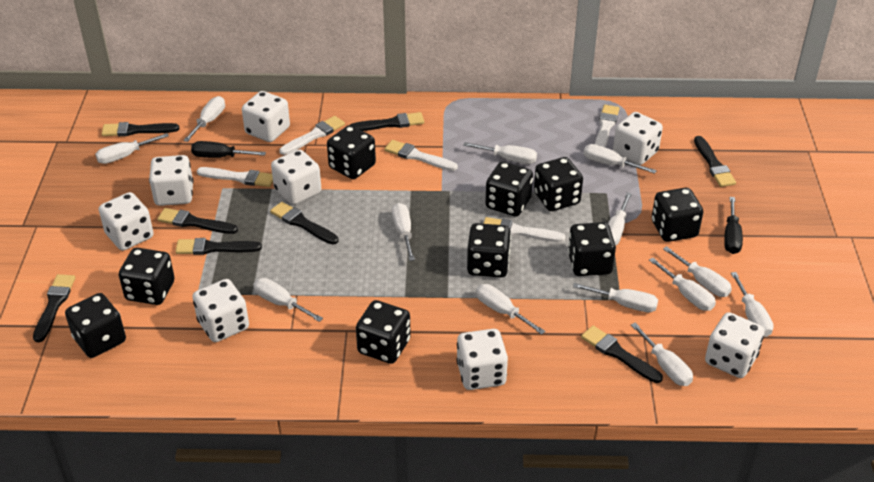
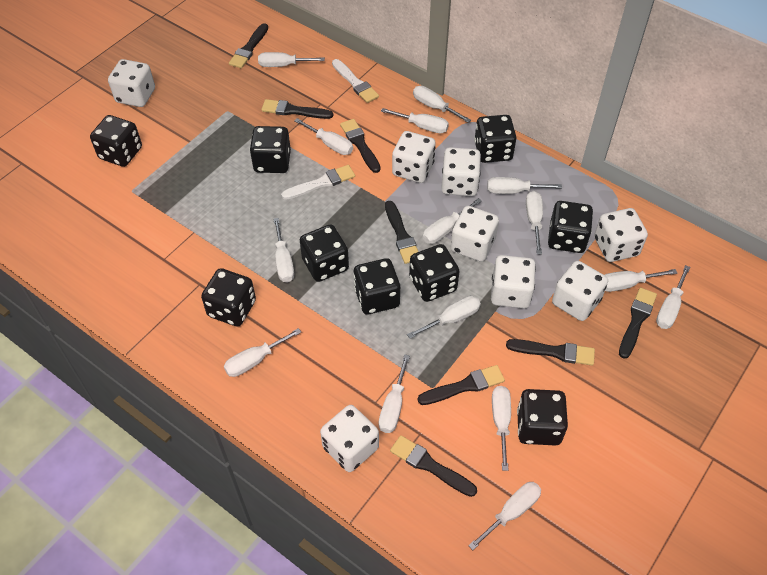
black screwdriver: [191,141,266,158] [724,197,743,254] = 2 -> none = 0
white brush: [197,167,273,187] [279,116,345,155] [384,140,458,171] [483,217,566,242] [595,105,620,148] = 5 -> [281,165,355,200] [332,59,379,103] = 2
white screwdriver: [95,133,169,164] [183,96,225,142] [253,278,323,322] [392,203,415,261] [463,142,537,164] [476,284,546,335] [573,283,658,312] [584,144,657,174] [608,192,632,246] [631,322,693,386] [649,258,716,311] [663,246,732,297] [731,272,774,337] = 13 -> [224,328,301,377] [258,52,325,67] [274,218,294,282] [294,118,353,155] [379,354,410,433] [381,108,449,133] [407,296,481,339] [413,86,471,123] [423,198,482,244] [468,482,541,550] [487,177,562,194] [492,386,511,471] [526,191,543,254] [605,269,677,292] [656,265,690,329] = 15

